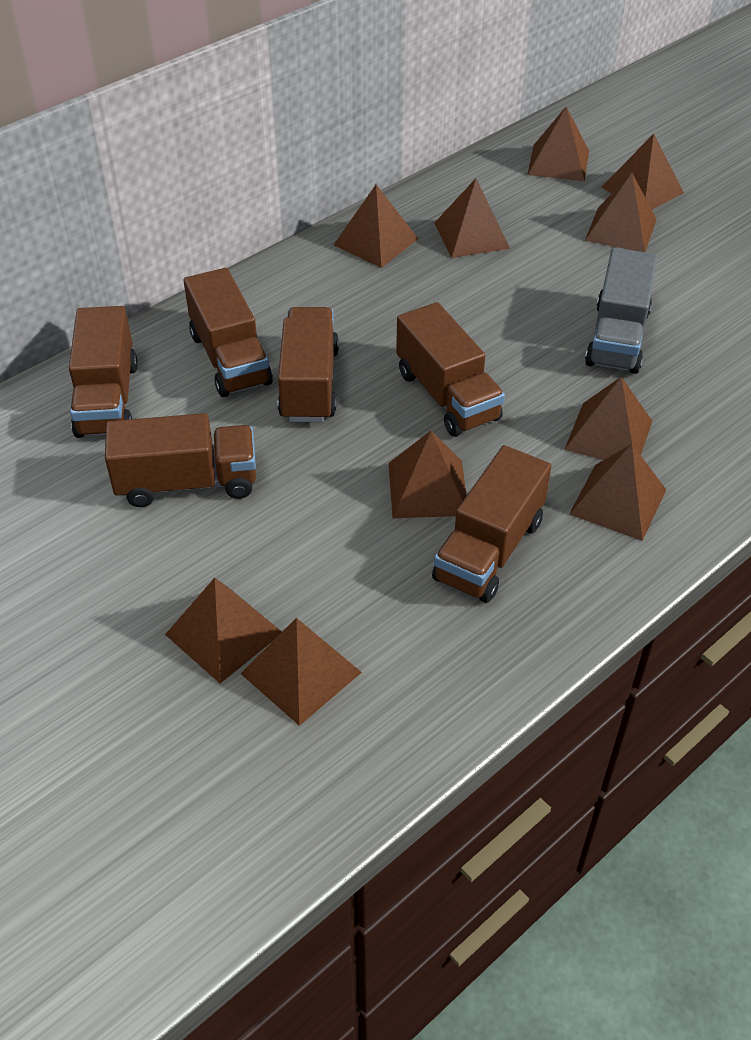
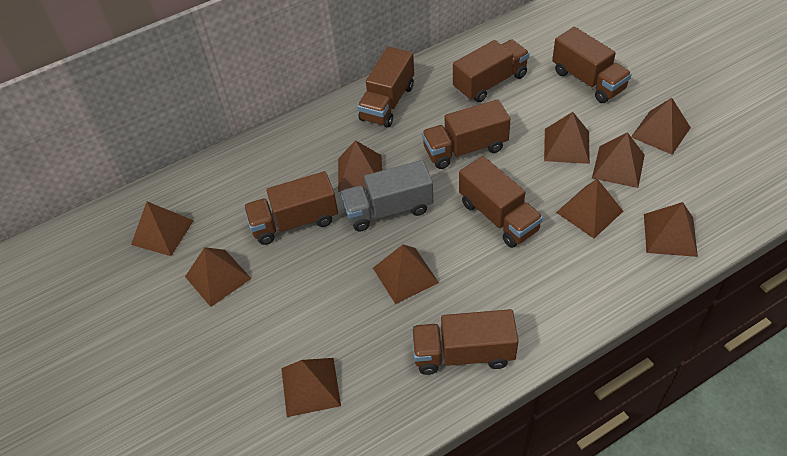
brown truck: [69,306,138,438] [105,413,256,507] [184,268,273,397] [278,307,339,422] [396,302,505,437] [432,445,551,603] = 6 -> [244,171,338,245] [357,47,414,128] [412,309,518,375] [422,99,511,169] [453,39,529,102] [459,156,543,248] [552,27,632,103] = 7

